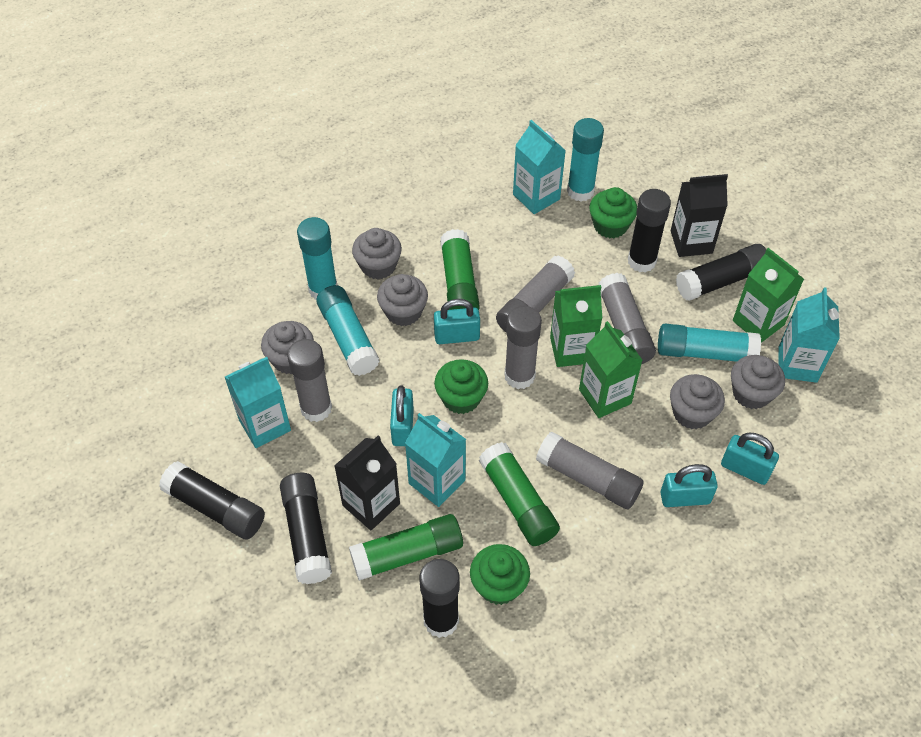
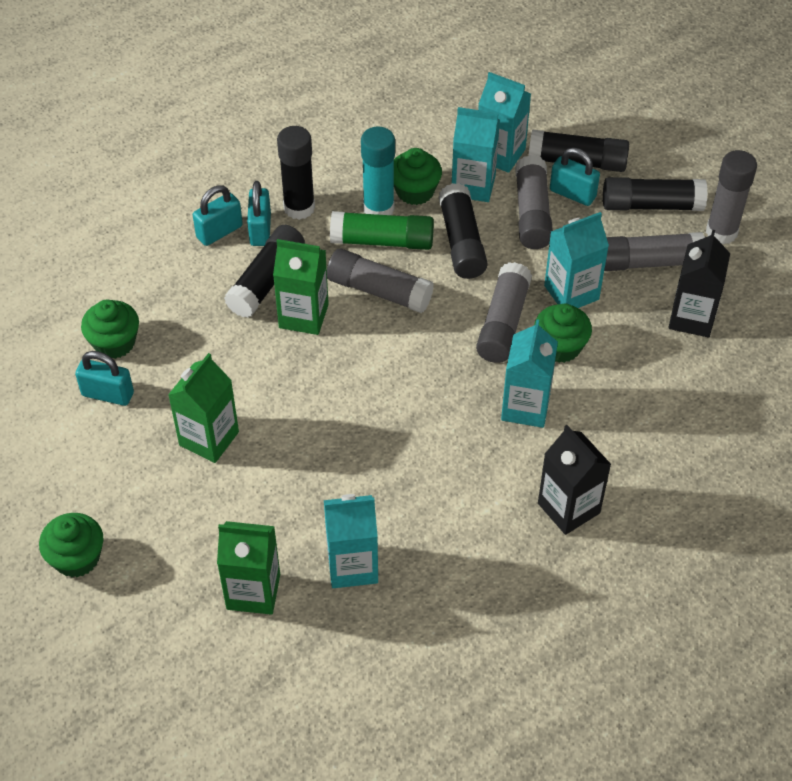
green cupcake: [434,359,488,414] [470,544,530,605] [589,187,637,238] = 3 -> [39,513,103,578] [81,300,139,359] [394,148,442,205] [534,304,592,363] = 4
green glue stick: [349,514,463,581] [440,229,480,310] [479,442,560,546] = 3 -> [330,211,434,250] = 1
grey cupcake: [261,321,314,374] [352,228,402,280] [377,274,428,326] [670,374,725,429] [731,355,785,409] = 5 -> none = 0
turquoise carton: [225,357,291,448] [405,413,466,507] [513,120,566,214] [778,287,840,383] = 4 -> [324,494,378,588] [452,107,500,202] [478,72,531,173] [501,320,558,428] [544,212,609,308] = 5
turquoise glue stick: [297,217,337,300] [316,285,380,376] [567,118,604,202] [658,324,761,362] = 4 -> [361,126,395,215] = 1

